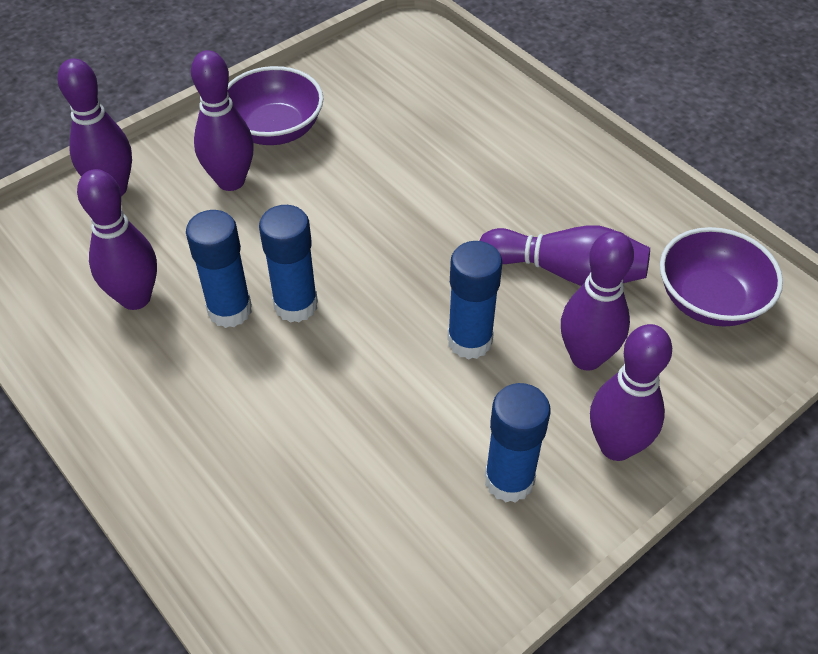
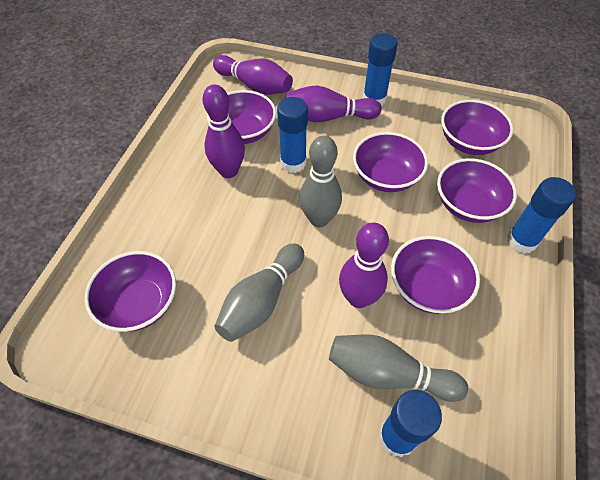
grey bowling pin: none = 0 -> [214,243,304,342] [299,136,342,227] [329,335,468,402] = 3
purple bowl: [227,66,324,145] [660,227,783,327] = 2 -> [84,251,176,332] [207,90,276,144] [353,132,428,192] [391,236,480,314] [437,158,517,223] [441,100,513,155] = 6
purple bowling pin: [57,58,132,196] [77,169,157,310] [191,50,254,191] [480,225,650,286] [561,231,634,371] [590,324,672,461] = 6 -> [202,84,245,178] [213,55,293,95] [286,86,382,122] [339,223,389,308] = 4

